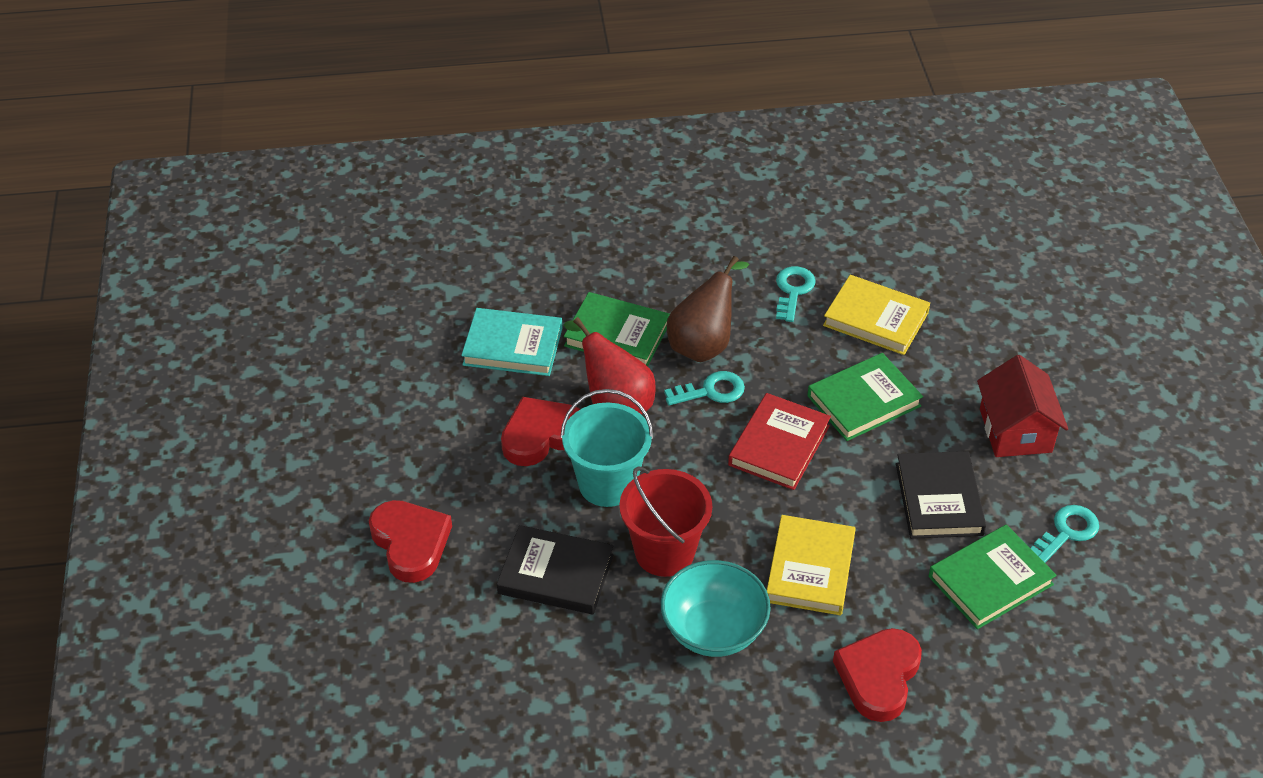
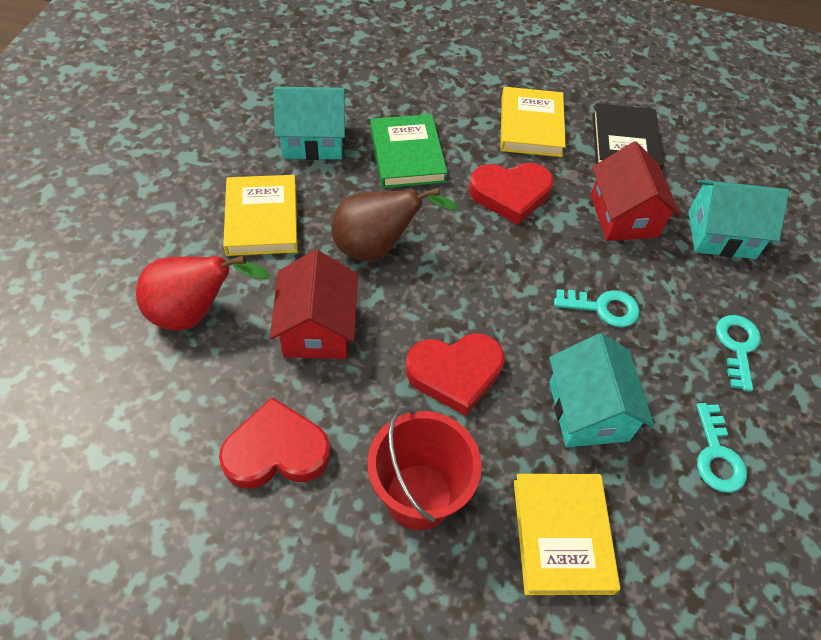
black book: [497,525,614,614] [896,451,986,539] = 2 -> [592,103,664,170] = 1
green book: [564,292,670,366] [807,353,923,441] [928,524,1057,629] = 3 -> [370,114,448,188] = 1
red book: [728,393,831,490] = 1 -> none = 0
red house: [977,355,1068,457] = 1 -> [270,250,358,359] [591,142,680,241] = 2
turquoise book: [461,308,562,376] = 1 -> none = 0
turquoise bowl: [661,560,771,657] = 1 -> none = 0
turquoise bucket: [560,389,653,507] = 1 -> none = 0
turquoise house: none = 0 -> [274,87,346,160] [549,333,654,447] [688,180,789,259] = 3
yellow book: [767,515,856,615] [823,275,930,355] = 2 -> [223,175,298,256] [500,87,566,157] [514,474,620,595] = 3

